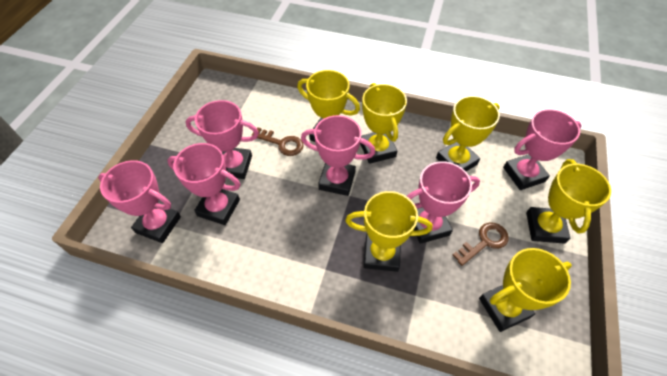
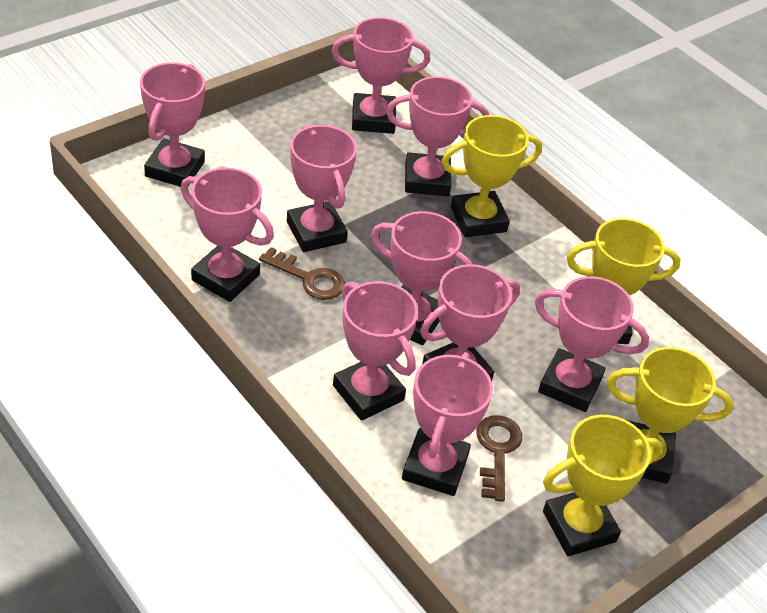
pink trophy: [98,160,181,243] [167,143,241,225] [185,100,259,179] [301,115,375,196] [407,161,480,244] [503,109,581,190] = 6 -> [140,62,205,187] [181,168,274,302] [287,124,357,252] [332,17,430,134] [333,281,418,421] [371,211,472,345] [386,76,489,196] [402,352,493,496] [420,264,520,381] [535,276,649,412] = 10
yellow trophy: [297,70,360,142] [345,191,432,272] [360,83,407,164] [436,96,500,171] [479,248,572,332] [526,159,611,244] = 6 -> [442,115,542,237] [543,415,662,556] [567,218,681,344] [607,347,733,484] = 4

